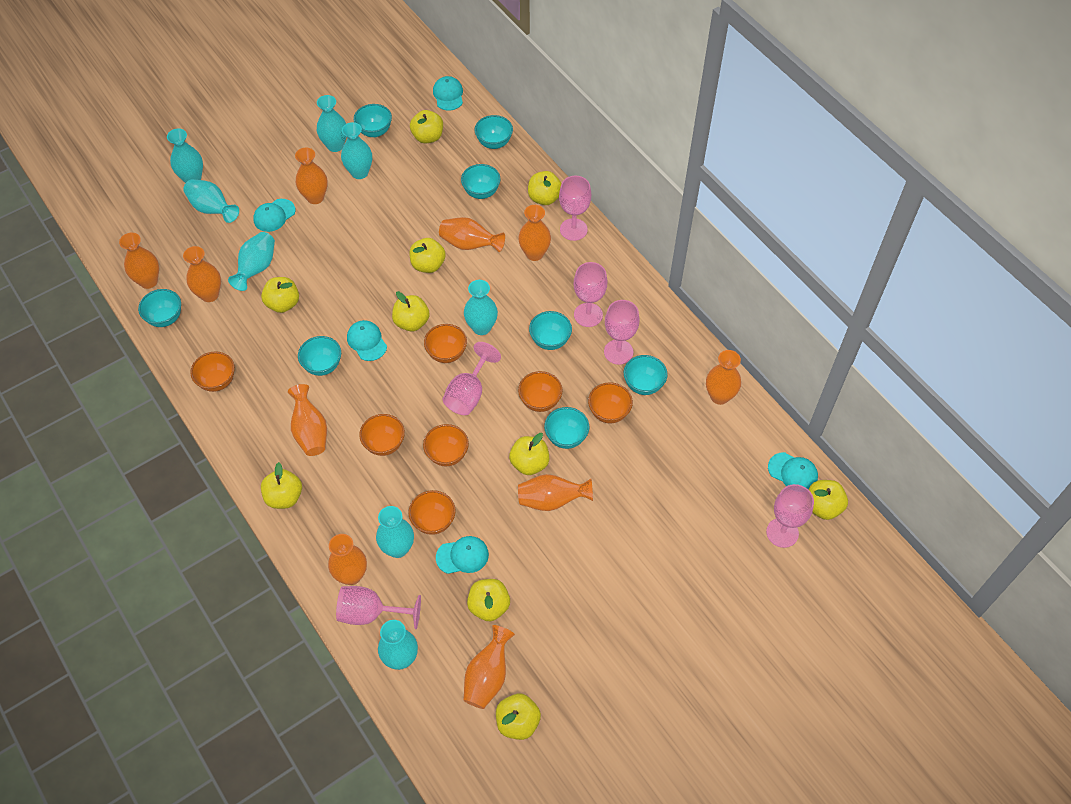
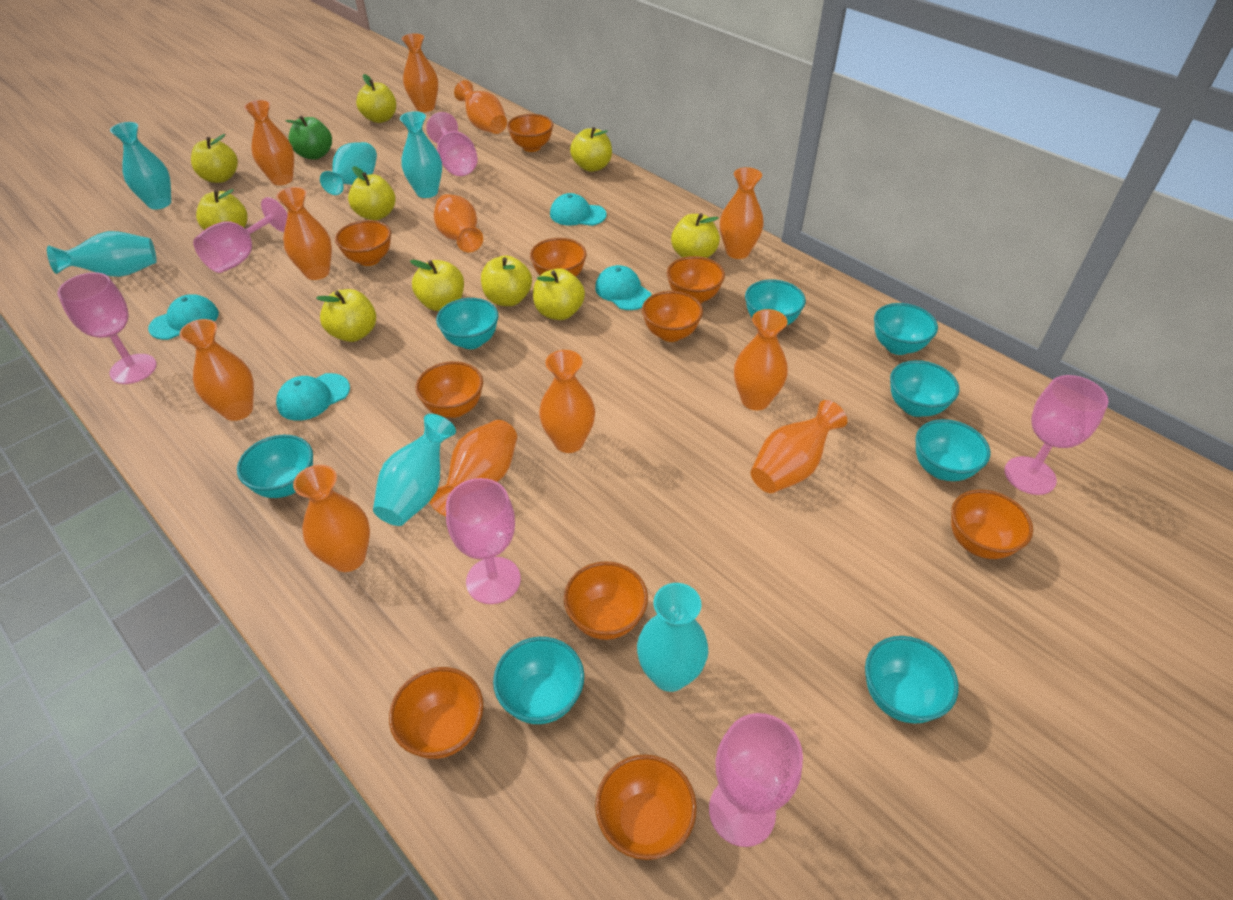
green apple: none = 0 -> [286,116,332,160] = 1
orange bowl: [190,352,235,392] [359,414,405,456] [408,490,456,535] [423,424,469,466] [424,324,467,363] [518,371,563,412] [588,382,633,423] = 7 -> [335,220,391,266] [389,667,484,759] [415,361,483,418] [507,114,553,152] [530,238,587,277] [564,561,648,640] [595,754,697,860] [642,291,703,342] [667,256,725,303] [951,489,1033,559] = 10
orange vase: [119,233,159,289] [183,246,221,302] [288,384,327,456] [295,148,328,204] [328,534,367,585] [439,217,505,252] [463,625,515,709] [518,205,551,261] [518,474,593,511] [706,350,741,405] = 10 -> [179,319,254,421] [244,100,294,185] [276,187,332,280] [293,465,370,572] [402,33,438,112] [427,420,517,516] [434,194,483,252] [454,80,507,134] [539,350,595,453] [720,167,764,259] [734,309,788,410] [750,400,847,493] = 12
turquoise cap: [253,199,295,232] [347,320,387,361] [433,76,463,110] [436,536,489,574] [768,452,818,490] = 5 -> [148,294,219,340] [276,373,350,421] [550,193,607,226] [595,265,651,310] = 4
turquoise vase: [167,128,203,183] [183,179,239,223] [228,232,275,291] [317,95,347,152] [341,122,372,179] [376,506,414,558] [378,620,418,670] [464,280,498,335] = 8 -> [47,231,157,277] [110,122,171,210] [320,142,377,195] [373,414,456,526] [400,111,442,198] [637,583,708,692] = 6

